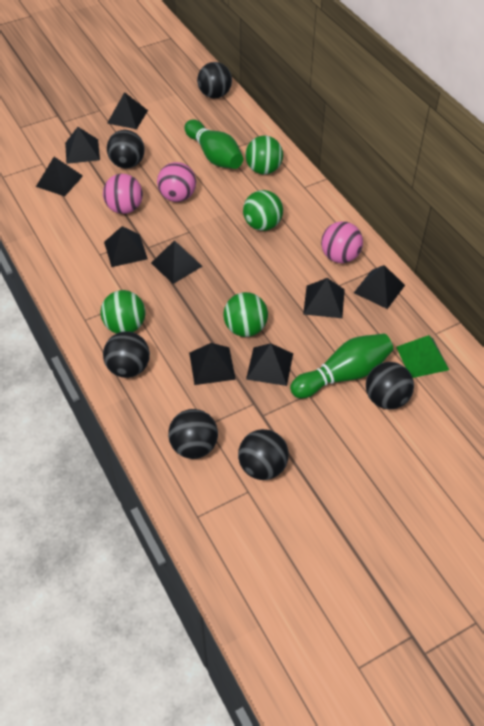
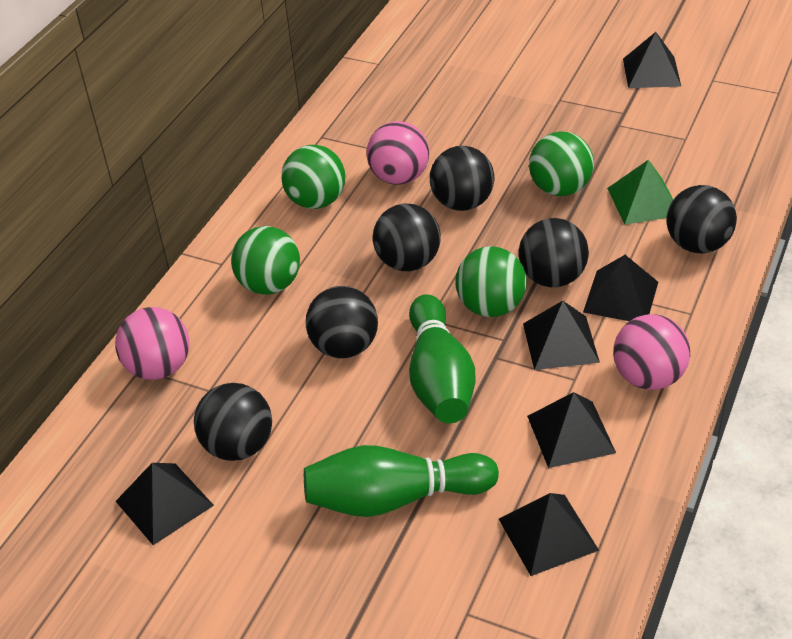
black pyramid: [36,157,83,196] [65,127,100,164] [104,226,148,267] [107,92,148,129] [151,240,202,284] [189,343,236,385] [246,343,293,386] [303,278,345,318] [354,265,405,309] = 9 -> [116,463,214,545] [499,493,599,576] [523,301,600,370] [527,392,616,468] [583,255,658,321] [623,32,681,88] = 6

